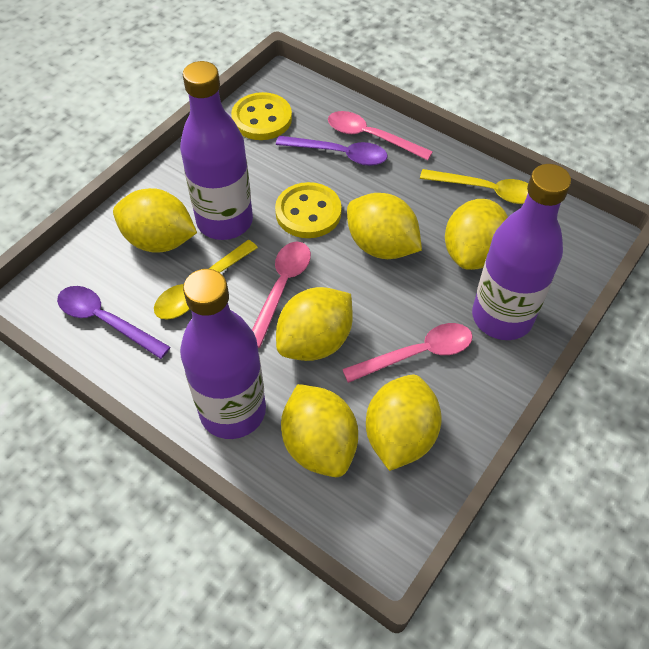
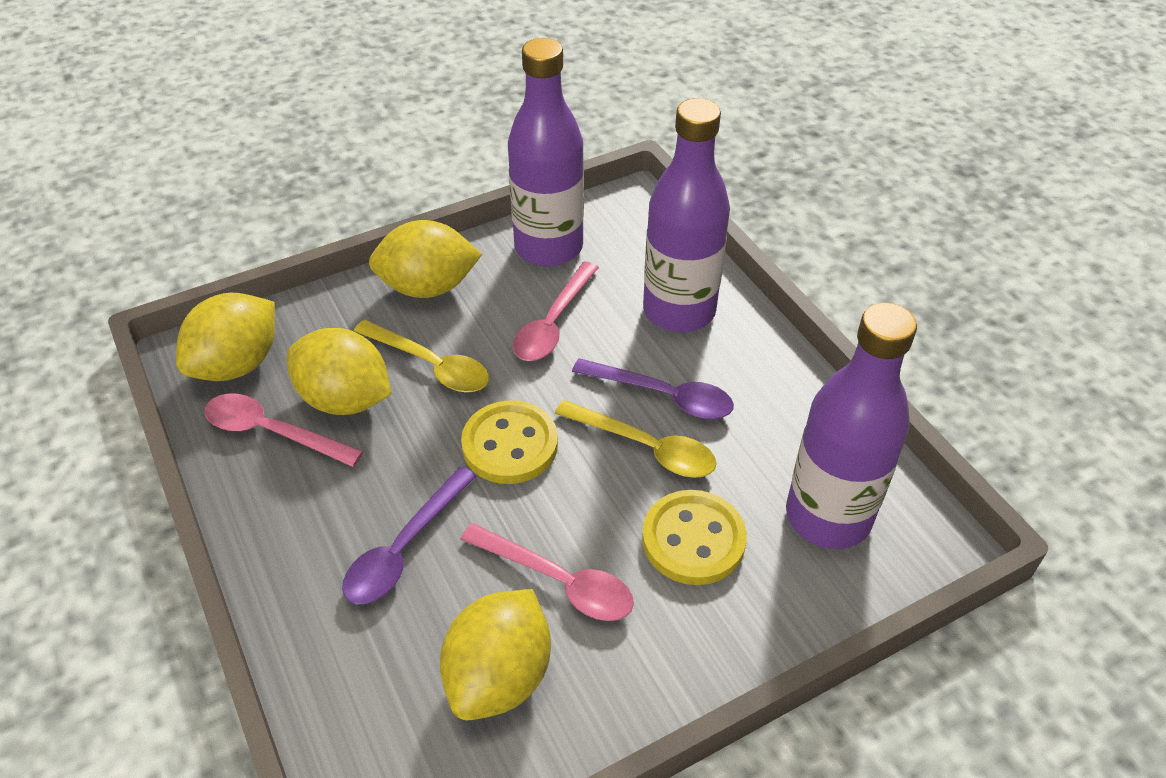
yellow lemon: [113,188,197,253] [276,287,353,361] [281,384,358,477] [347,193,422,259] [366,375,442,471] [445,199,508,270] = 6 -> [176,293,275,381] [287,328,391,415] [369,220,482,298] [440,589,551,720] = 4

